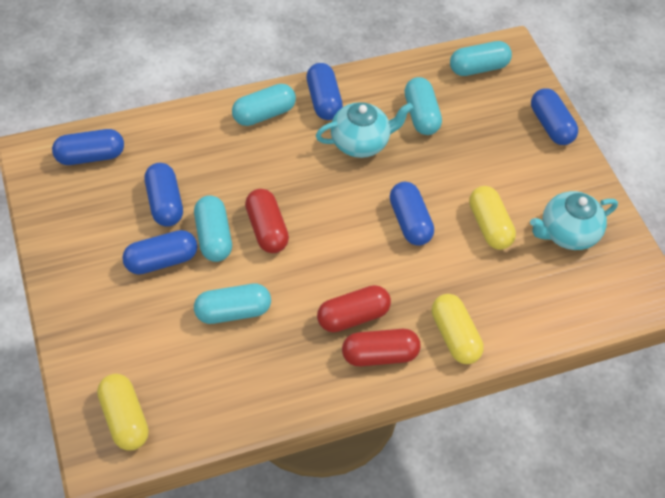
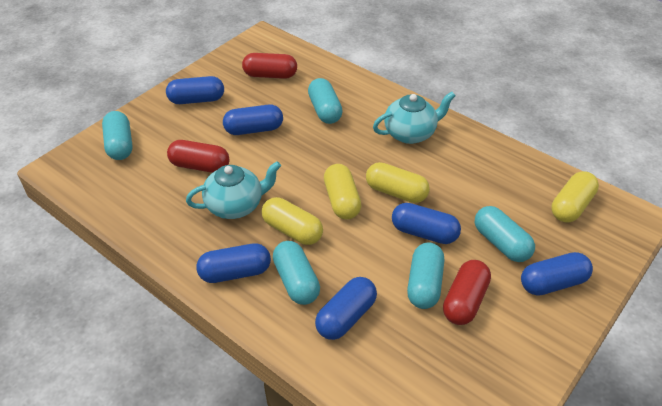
yellow capsule: [97,374,149,451] [432,294,484,364] [469,186,516,250] = 3 -> [262,197,323,245] [324,164,361,219] [366,162,430,203] [551,171,599,223] = 4

